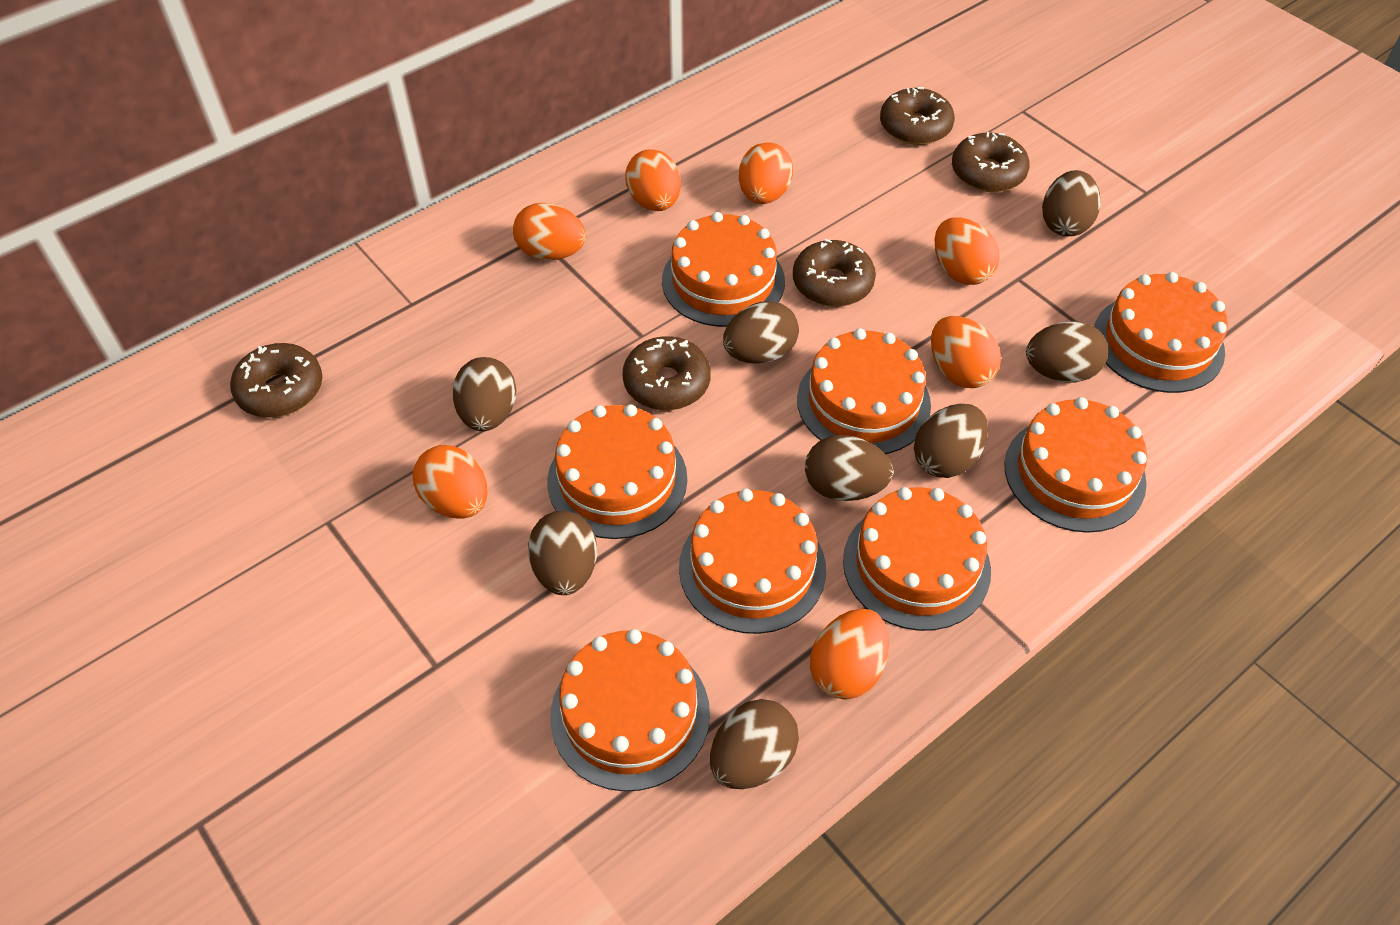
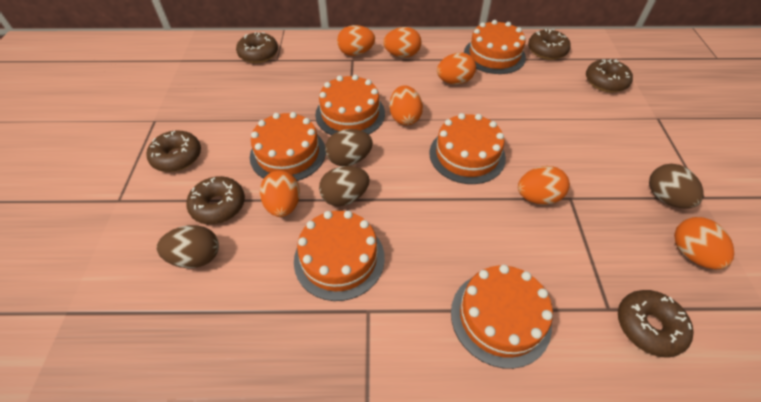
brown donut: [230,343,322,418] [623,336,711,410] [793,239,876,307] [880,87,955,145] [952,132,1030,192] = 5 -> [146,131,201,172] [186,176,245,224] [236,32,278,63] [528,29,571,60] [586,59,633,93] [618,290,694,358] = 6
brown egg: [452,357,516,431] [528,511,597,595] [710,699,799,789] [723,301,799,364] [805,435,893,501] [914,404,988,478] [1026,321,1108,382] [1042,170,1101,237] = 8 -> [157,225,219,268] [319,166,370,206] [325,129,373,166] [649,164,703,208] = 4
orange cake: [547,404,687,539] [550,629,710,791] [662,212,785,327] [679,488,826,634] [797,328,931,454] [843,487,991,631] [1004,397,1147,533] [1094,272,1228,393] = 8 -> [250,112,326,181] [294,211,385,301] [315,75,385,135] [429,113,506,184] [451,265,553,369] [464,20,526,74] = 6

